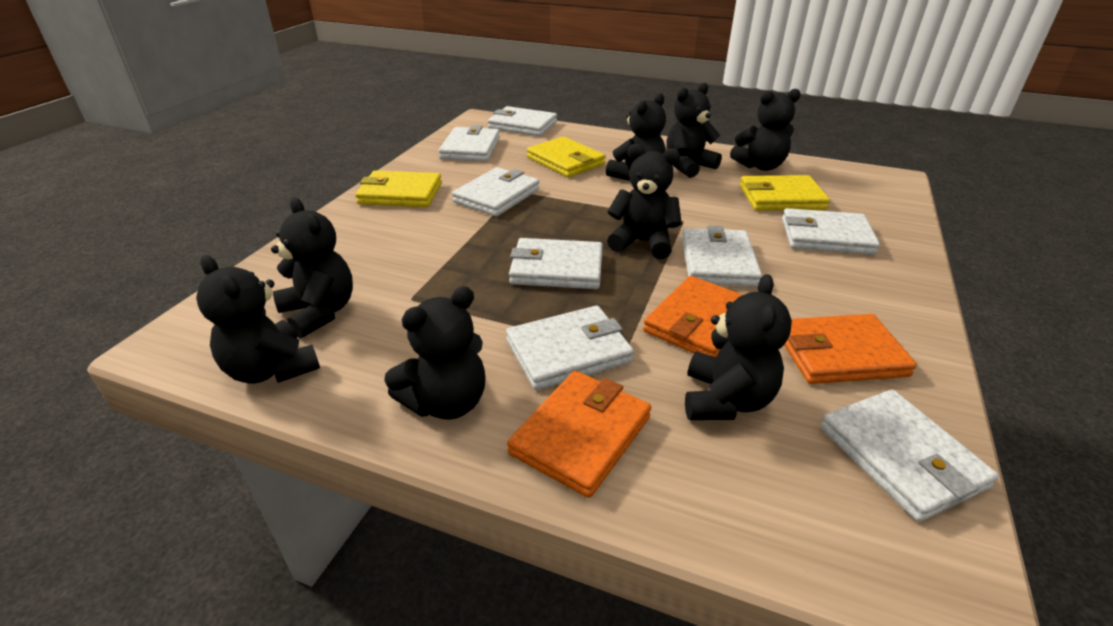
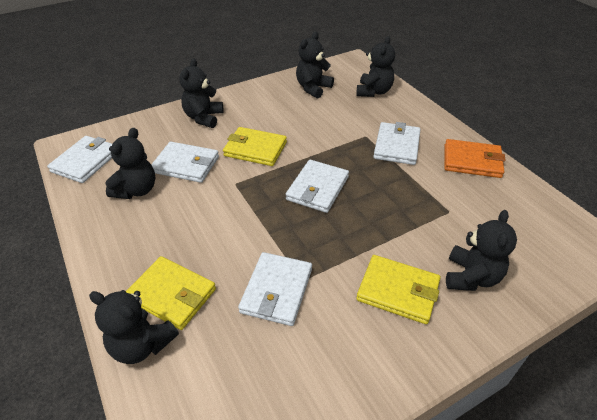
black teddy bear: [196,255,320,384] [271,198,353,339] [384,286,486,420] [606,93,666,181] [607,144,682,259] [666,83,722,178] [685,274,792,420] [730,89,801,171] = 8 -> [89,290,179,364] [105,128,156,199] [179,58,223,128] [296,32,334,99] [357,36,395,97] [446,210,517,291] = 6
orange wallet: [507,371,651,498] [643,276,742,357] [784,314,917,384] = 3 -> [444,139,506,178] = 1
white wallet: [439,125,500,162] [452,167,540,216] [488,106,557,136] [506,306,634,390] [509,238,603,289] [682,225,762,287] [782,208,880,255] [820,390,999,522] = 8 -> [47,136,112,183] [151,142,219,183] [238,252,312,326] [286,160,349,213] [373,122,421,165] = 5

